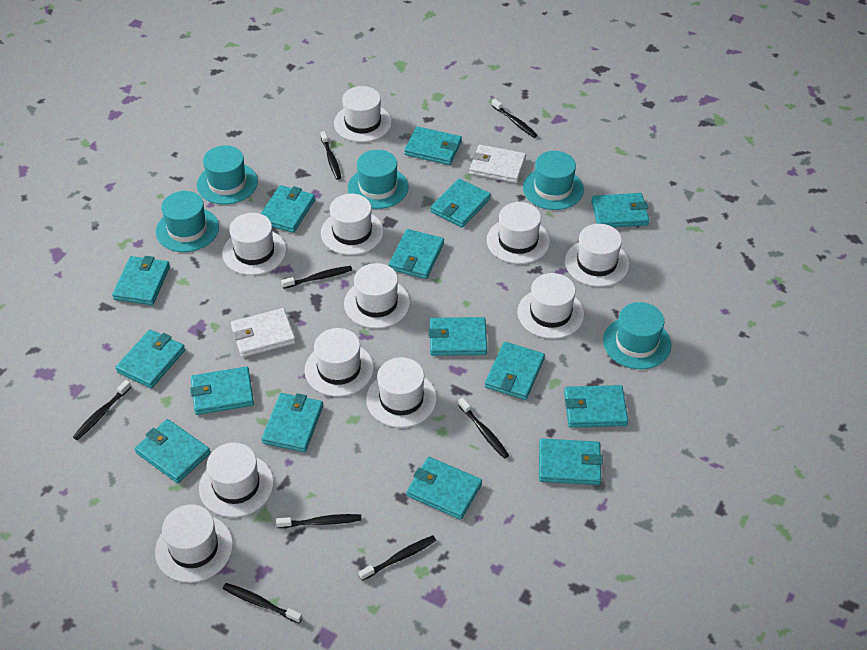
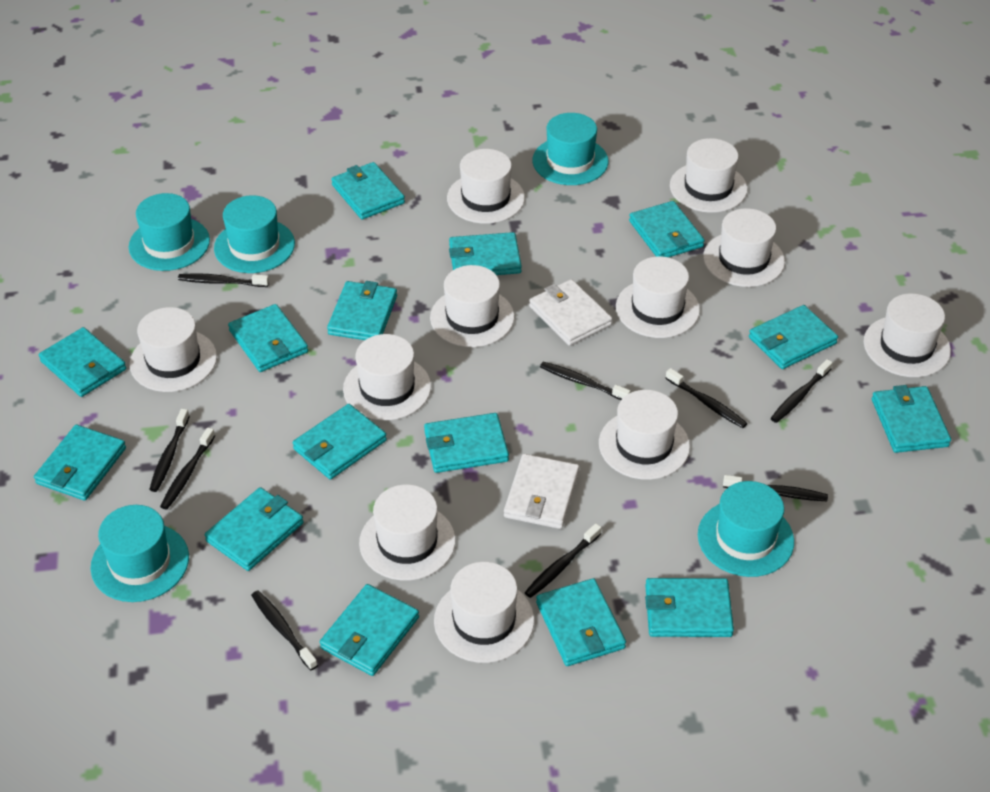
black toothbrush: [73,380,131,440] [223,583,303,623] [276,514,362,528] [281,266,352,289] [320,131,341,180] [359,535,436,581] [458,398,509,459] [491,99,538,138] = 8 -> [149,409,190,492] [160,427,215,509] [178,273,269,287] [251,590,318,670] [524,523,601,598] [540,362,631,400] [666,368,747,428] [723,475,828,501] [771,359,833,423] = 9

